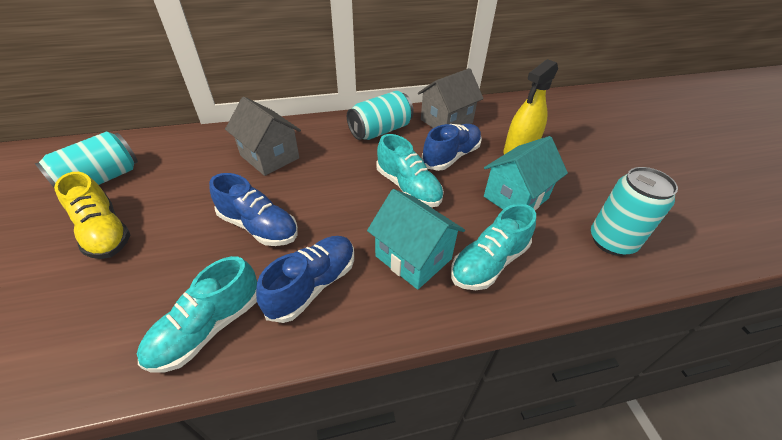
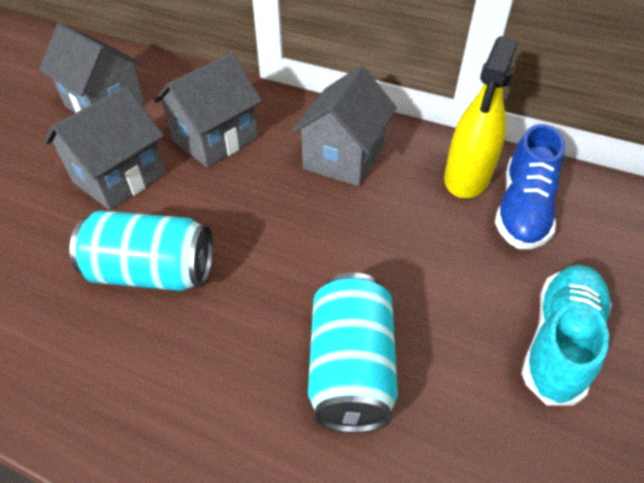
blue shoe: [209,173,298,246] [256,236,354,323] [421,124,482,171] = 3 -> [495,124,565,249] = 1
grey house: [225,97,301,176] [418,68,484,128] = 2 -> [39,23,145,113] [44,87,166,210] [154,53,262,167] [292,65,397,186] = 4
turquoise can: [35,132,138,189] [347,91,414,140] [591,167,678,256] = 3 -> [70,210,213,291] [308,272,398,433] = 2
turquoise house: [367,189,465,290] [484,136,568,210] = 2 -> none = 0
turquoise shoe: [137,256,257,372] [376,134,444,207] [451,204,536,290] = 3 -> [521,265,612,406] = 1
yellow shoe: [54,172,130,259] = 1 -> none = 0

